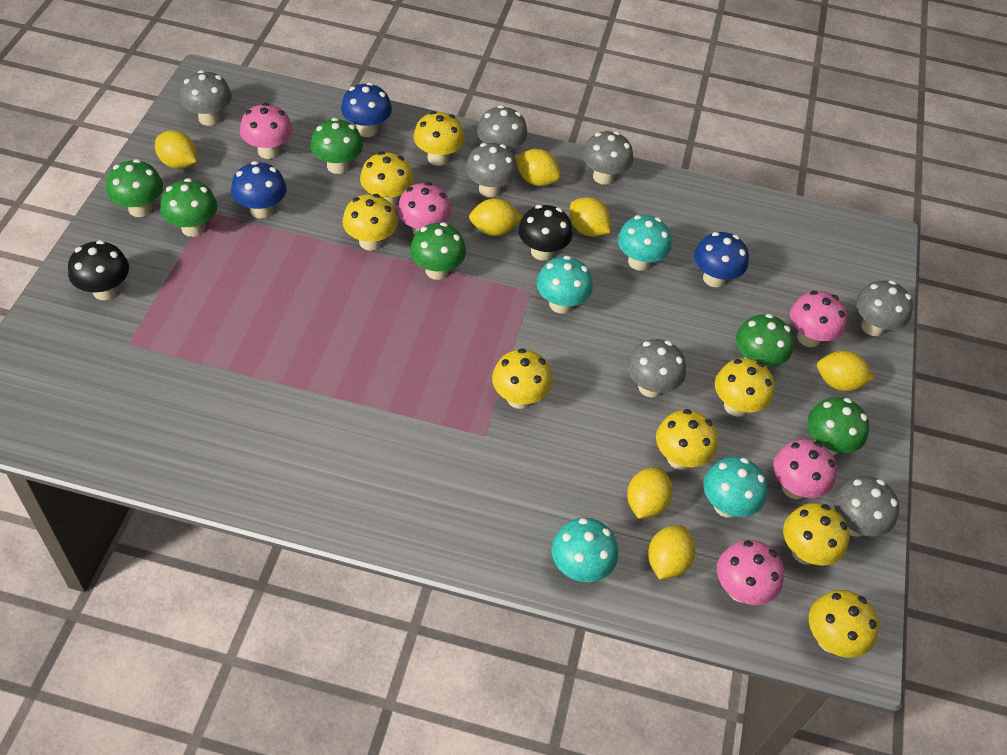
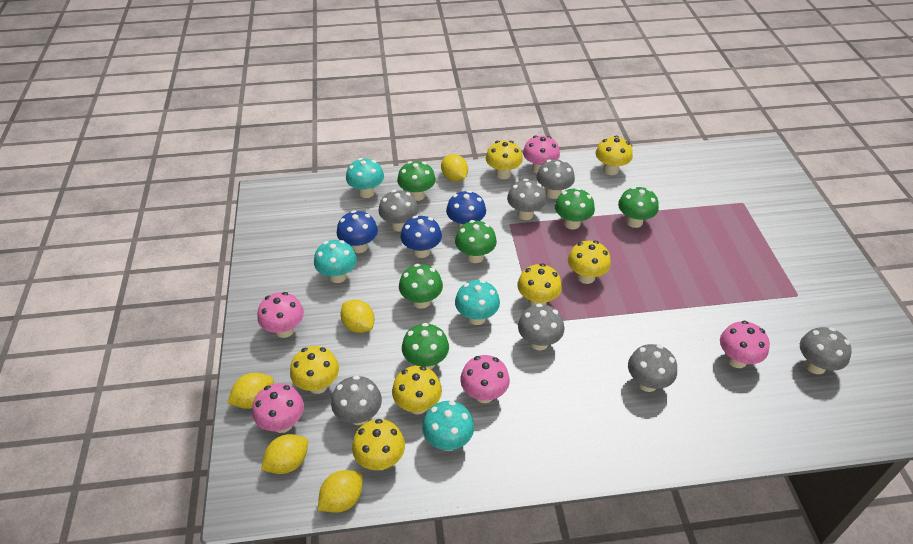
black mushroom: [68,240,129,300] [518,205,573,261] = 2 -> none = 0
yellow lemon: [155,130,197,169] [469,198,523,236] [516,149,561,186] [570,197,611,237] [627,467,673,519] [648,525,695,580] [817,351,875,391] = 7 -> [227,373,274,409] [261,434,308,474] [318,470,363,513] [340,300,374,333] [441,154,468,181] = 5
yellow mushroom: [342,194,398,251] [360,152,414,206] [413,111,465,166] [492,348,552,409] [656,409,718,470] [715,358,775,417] [783,503,849,565] [809,590,879,658] = 8 -> [290,346,339,394] [352,419,405,470] [392,366,442,415] [486,141,523,179] [518,263,562,306] [568,241,611,284] [595,136,633,175] = 7

